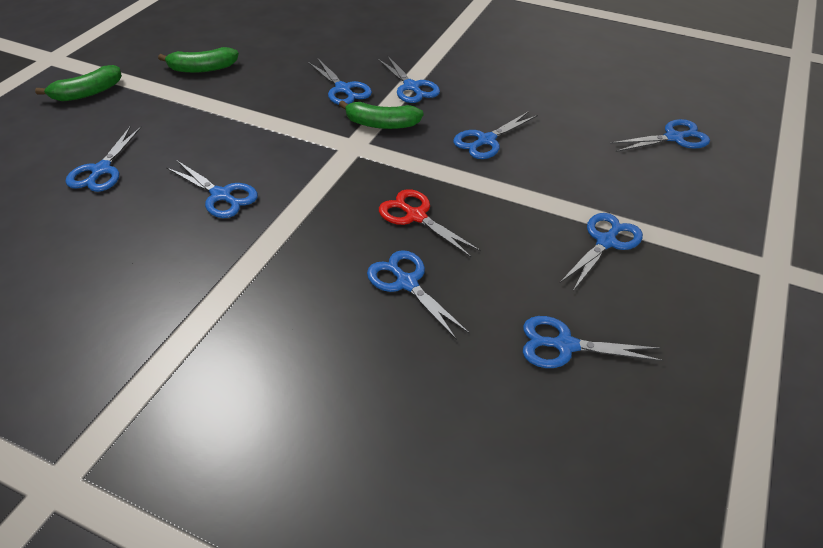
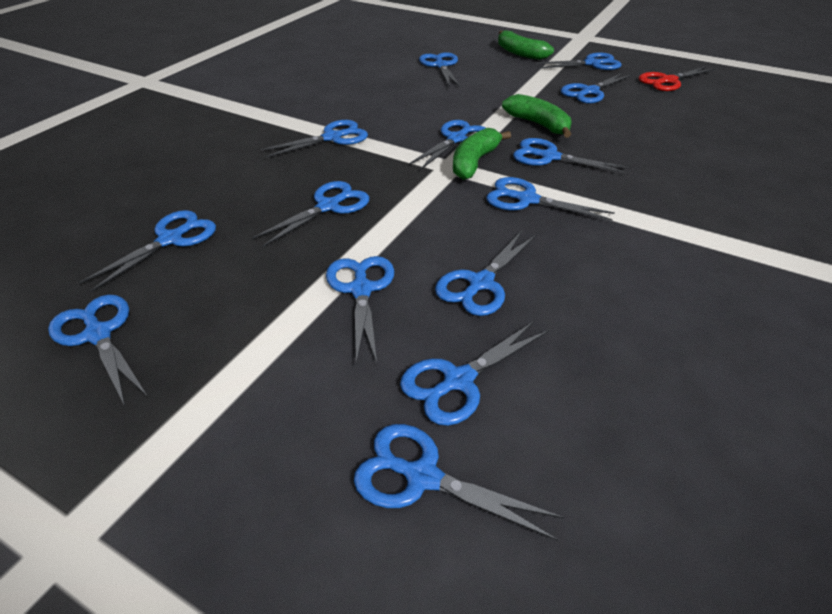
blue scissors: [65,127,141,192] [166,161,258,218] [308,58,372,105] [367,250,469,340] [378,55,440,103] [453,111,538,159] [523,316,664,368] [560,213,643,291] [610,119,710,152] = 9 -> [48,294,148,406] [79,210,216,292] [252,181,369,247] [260,120,368,158] [326,256,394,364] [354,424,564,541] [400,321,550,426] [409,120,485,170] [419,52,461,87] [435,231,537,316] [486,177,615,221] [513,138,629,173] [535,53,622,70] [561,73,632,104] = 14

